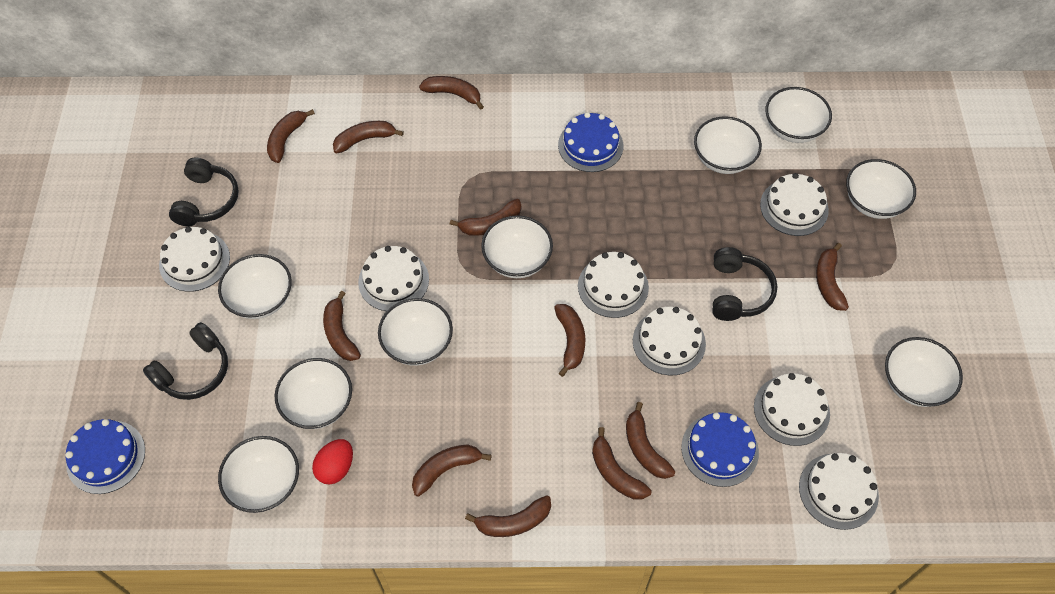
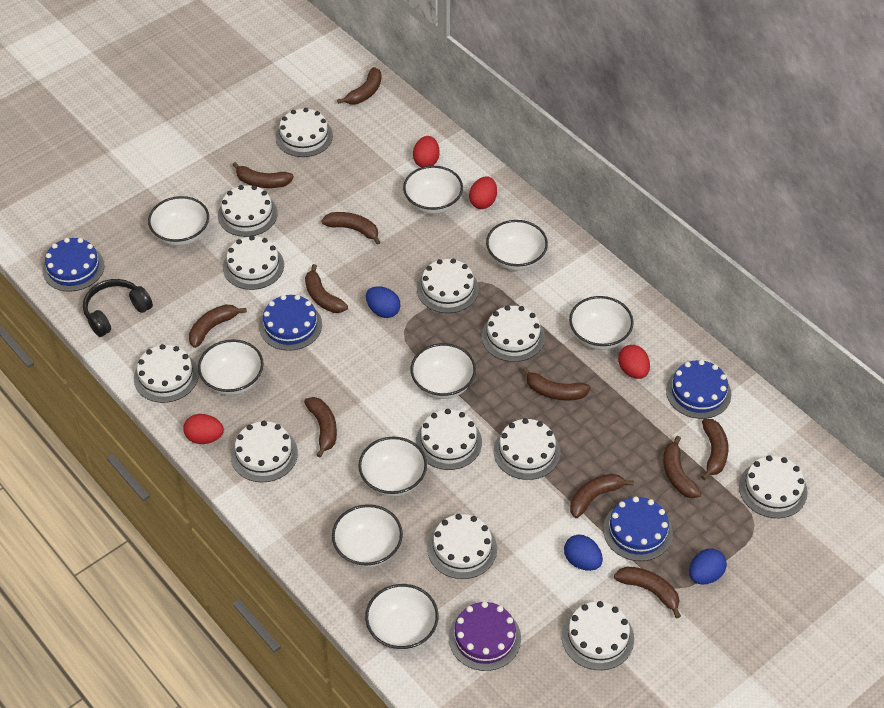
black headphones: [143,322,228,400] [169,158,239,226] [712,247,777,321] = 3 -> [83,279,153,337] = 1
blue cake: [65,419,145,494] [558,112,623,172] [681,412,759,487] = 3 -> [43,238,104,292] [259,295,322,351] [603,496,673,561] [666,360,731,419] = 4
blue egg: none = 0 -> [366,286,401,318] [564,535,603,571] [689,548,727,584] = 3
purple cake: none = 0 -> [449,601,521,671] = 1
red egg: [312,439,353,484] = 1 -> [183,414,224,444] [413,136,440,167] [469,176,497,209] [618,345,650,379] = 4
white cake: [159,227,230,292] [358,246,429,311] [578,252,649,318] [633,307,706,375] [754,373,830,446] [760,173,829,236] [799,453,879,530] = 7 -> [134,344,199,403] [218,185,278,237] [223,235,284,290] [231,421,298,482] [276,108,333,157] [416,409,482,470] [417,259,479,313] [428,514,497,579] [482,305,545,362] [494,418,560,480] [562,601,634,670] [739,455,808,518] = 12

